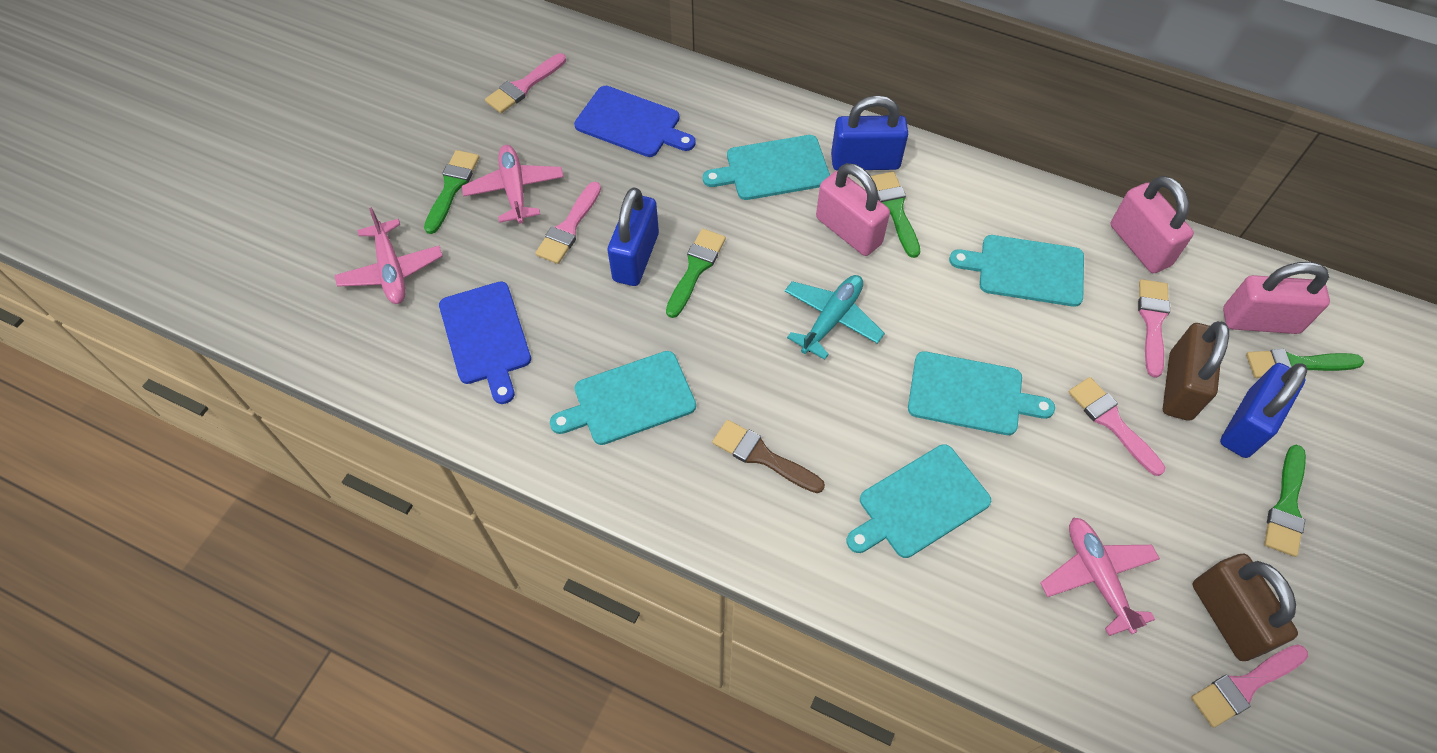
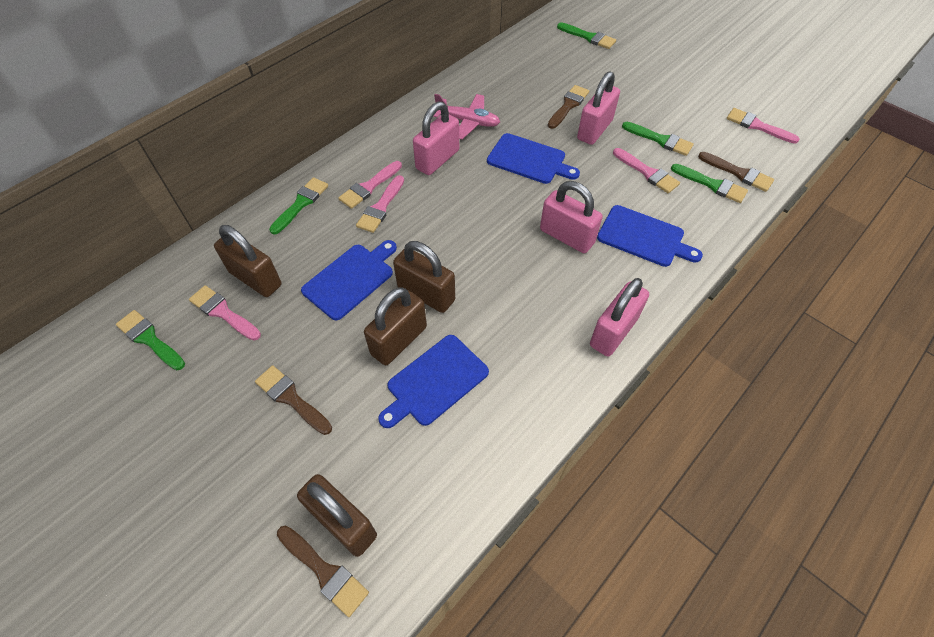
blue cutting board: [439,281,531,404] [574,86,696,157] = 2 -> [301,240,397,320] [378,335,489,428] [487,133,580,184] [597,205,703,267] = 4
blue padlock: [608,187,659,286] [831,95,908,171] [1220,363,1307,458] = 3 -> none = 0
brown brush: [712,420,825,493] = 1 -> [255,365,332,435] [277,525,369,617] [548,85,589,129] [698,152,774,192] = 4
brown padlock: [1163,321,1229,421] [1193,554,1298,661] = 2 -> [214,225,282,297] [297,474,377,557] [364,287,427,365] [393,241,455,313] = 4
pink padlock: [816,163,890,256] [1111,176,1194,273] [1223,262,1330,334] = 3 -> [413,102,459,175] [540,181,603,253] [577,71,620,145] [590,278,649,356] = 4
pink plane: [334,207,442,304] [462,145,564,224] [1040,517,1160,636] = 3 -> [433,94,500,140] = 1
turquoise cutting board: [550,351,696,445] [703,135,830,200] [846,444,991,558] [908,351,1055,435] [949,235,1084,307] = 5 -> none = 0
turquoise plane: [785,275,885,360] = 1 -> none = 0

